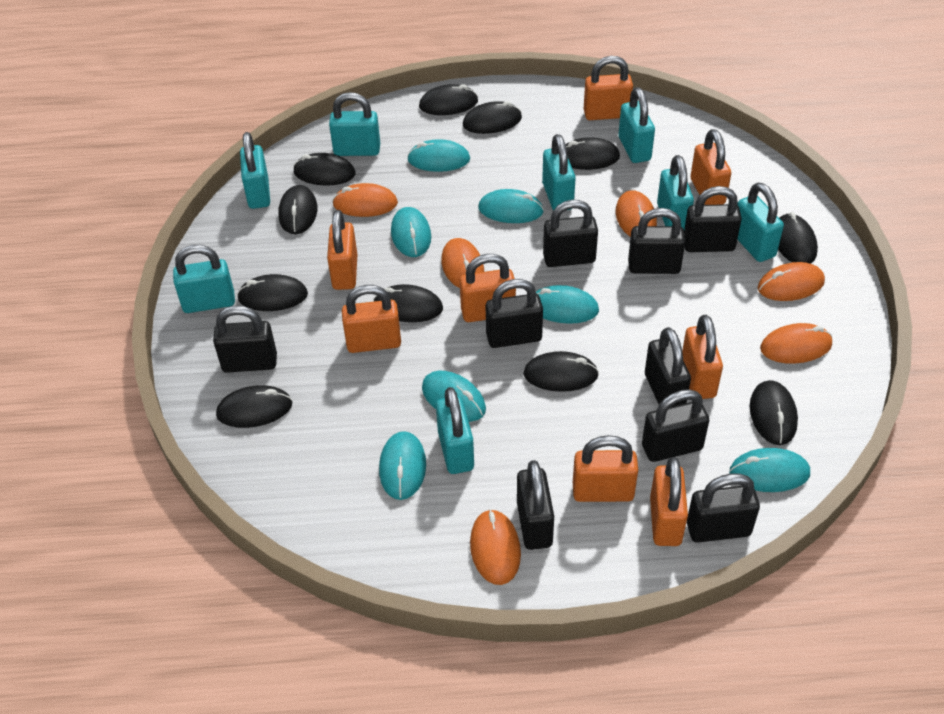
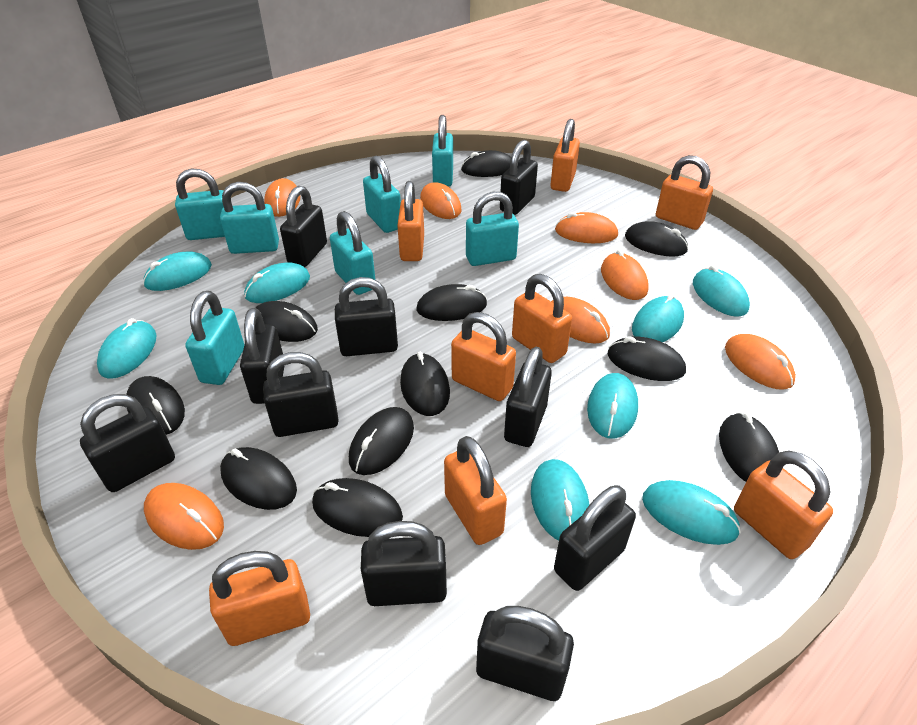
black padlock: [213,305,277,373] [486,279,543,348] [517,460,554,550] [543,200,598,267] [628,208,686,274] [642,389,709,462] [645,327,691,407] [684,186,742,252] [687,474,760,543] = 9 -> [80,394,175,492] [240,308,285,404] [263,352,339,437] [280,186,327,267] [335,277,398,356] [361,521,447,606] [476,606,574,701] [500,140,538,215] [504,347,552,447] [554,485,636,591] = 10
orange mouse: [332,183,398,217] [441,238,484,288] [470,509,521,585] [616,190,657,237] [758,262,825,301] [760,323,832,364] = 6 -> [144,483,224,550] [264,178,300,217] [420,182,462,219] [551,297,610,344] [555,212,618,243] [601,250,649,300] [725,334,796,390] = 7
turquoise mouse: [379,431,426,500] [391,207,431,257] [407,139,470,172] [422,371,486,422] [478,189,544,223] [536,285,599,324] [729,448,810,492] = 7 -> [97,318,157,378] [143,252,212,291] [244,262,310,303] [531,459,590,540] [587,373,638,439] [632,294,684,342] [642,480,741,545] [693,265,750,317] = 8
turquoise padlock: [173,245,235,313] [240,132,270,209] [329,92,380,156] [436,387,474,474] [542,134,576,210] [618,87,655,163] [657,155,694,229] [737,183,784,262] = 8 -> [175,168,225,240] [185,291,244,385] [220,182,279,254] [330,211,375,295] [363,155,401,233] [432,115,453,187] [466,192,519,266] = 7

